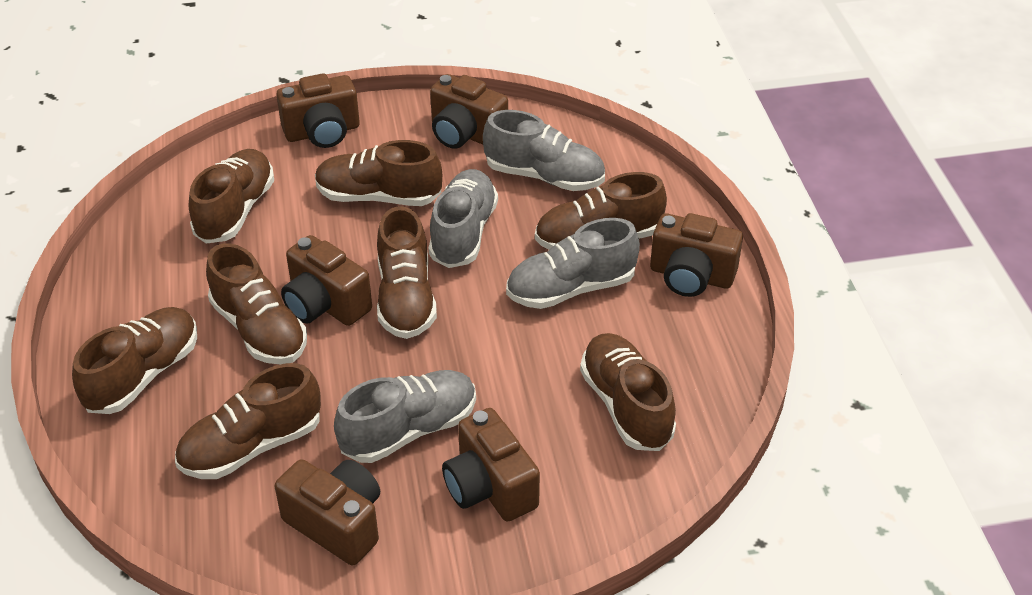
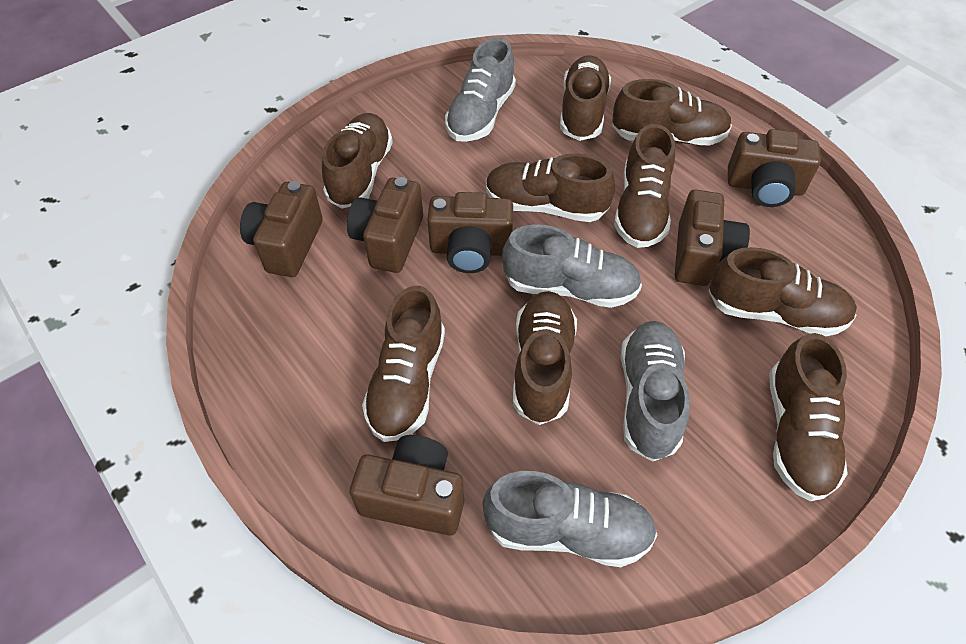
brown shoe: [72,307,197,414] [175,363,321,479] [189,149,274,244] [206,243,307,364] [315,140,442,206] [377,206,437,339] [535,172,667,249] [580,333,676,451] = 8 -> [322,113,393,208] [362,286,445,442] [486,154,615,222] [513,291,577,425] [560,55,611,141] [612,79,732,145] [614,124,675,248] [709,247,857,337] [769,333,848,501] = 9

